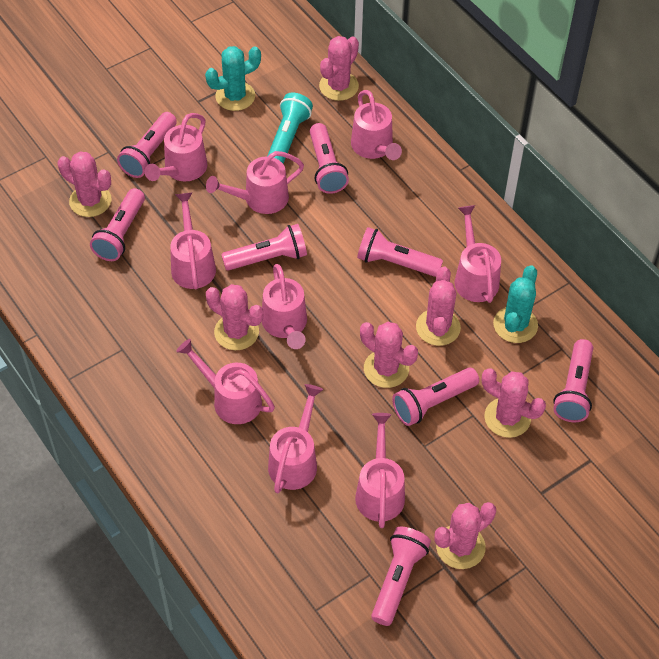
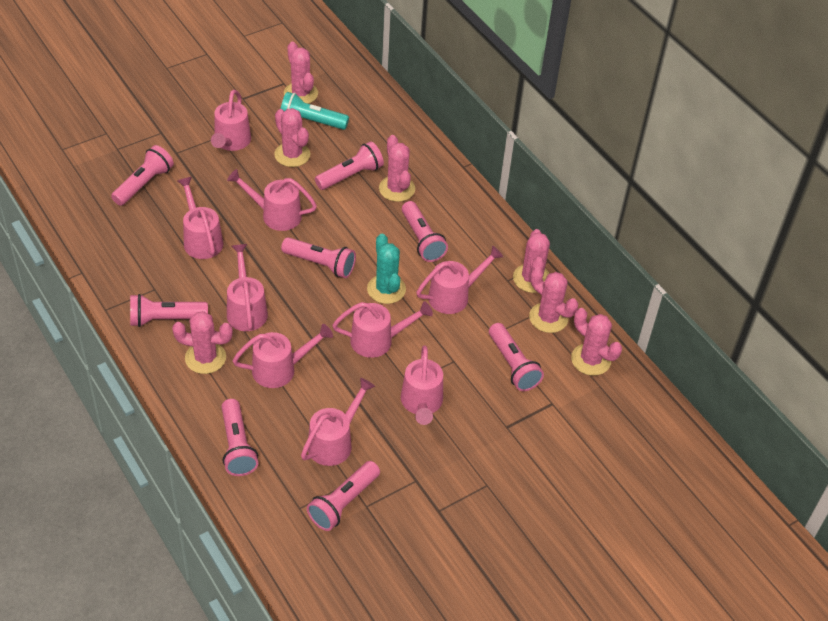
turquoise cactus: [205,46,261,111] [493,265,538,343] = 2 -> [367,234,406,304] = 1

